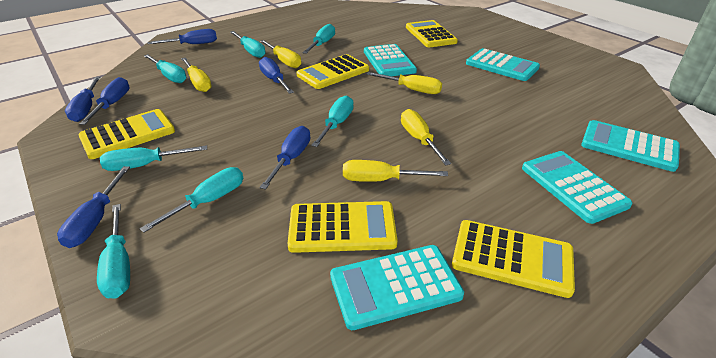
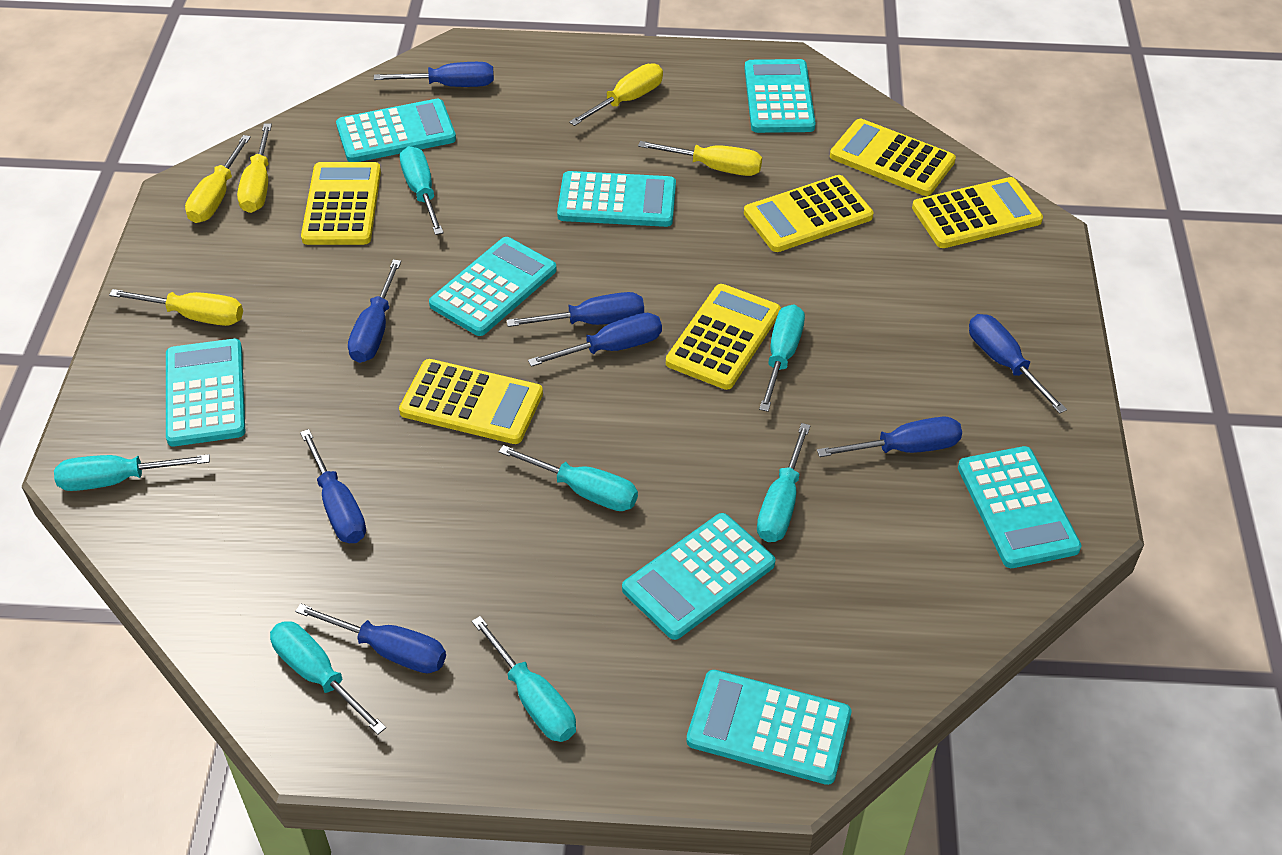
blue screwdriver: [57,166,130,248] [65,77,100,122] [79,77,130,125] [147,29,217,44] [259,57,294,94] [259,126,310,189] = 6 -> [295,603,446,673] [300,429,366,543] [348,259,401,363] [374,62,494,87] [506,292,644,327] [528,313,662,367] [817,417,962,457] [969,314,1067,414] = 8
turquoise calculator: [330,245,464,330] [364,44,417,76] [466,48,540,81] [522,151,633,224] [581,120,680,172] = 5 -> [166,339,245,446] [336,99,456,162] [429,237,557,336] [557,171,676,227] [622,513,775,640] [686,670,851,785] [745,59,816,133] [958,446,1082,568] = 8
yellow calculator: [78,109,175,159] [287,201,398,253] [296,54,369,89] [406,20,458,47] [452,220,575,298] = 5 -> [301,162,381,245] [399,359,543,444] [666,284,781,390] [744,175,873,252] [830,119,956,196] [912,177,1043,248] = 6

